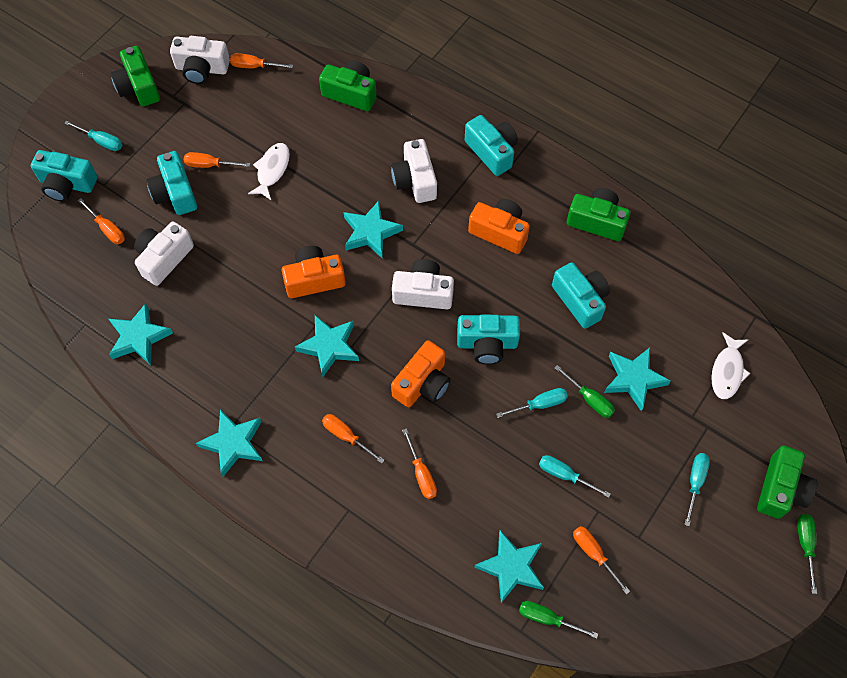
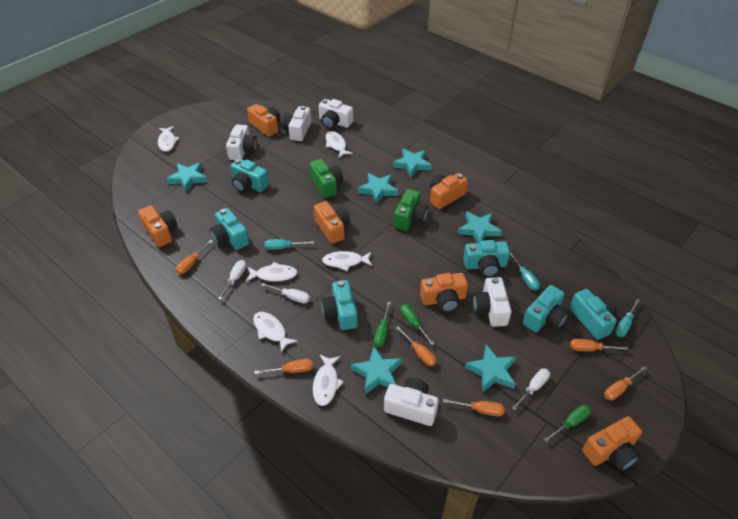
green camera: [110,46,160,107] [319,60,377,111] [567,188,630,241] [757,446,817,519] = 4 -> [310,159,343,198] [394,189,428,231] = 2
orange camera: [282,246,346,298] [391,340,451,407] [468,199,530,254] = 3 -> [138,205,177,247] [247,104,280,137] [314,201,350,244] [420,273,468,312] [430,173,468,209] [582,416,642,471] = 6
turquoise camera: [31,150,98,202] [146,151,197,215] [457,315,520,365] [465,115,518,176] [552,262,610,329] = 5 -> [210,208,249,250] [230,158,269,193] [321,280,358,330] [463,240,510,277] [523,285,569,332] [570,289,617,340] = 6
turquoise screwdriver: [64,121,122,151] [496,388,568,418] [539,455,611,498] [684,453,710,526] = 4 -> [265,239,314,250] [510,253,540,290] [615,299,640,337] = 3
white camera: [134,222,194,286] [170,36,230,84] [391,139,437,203] [392,259,454,309] = 4 -> [226,124,257,160] [282,106,311,141] [319,99,353,129] [384,378,439,426] [473,277,511,327] = 5
white fish: [248,143,290,200] [711,332,751,399] = 2 -> [158,126,179,152] [246,262,298,282] [253,312,297,352] [313,355,344,406] [322,251,372,271] [326,131,353,158] = 6
white screwdriver: none = 0 -> [218,260,246,300] [261,283,310,303] [512,368,550,410] = 3

